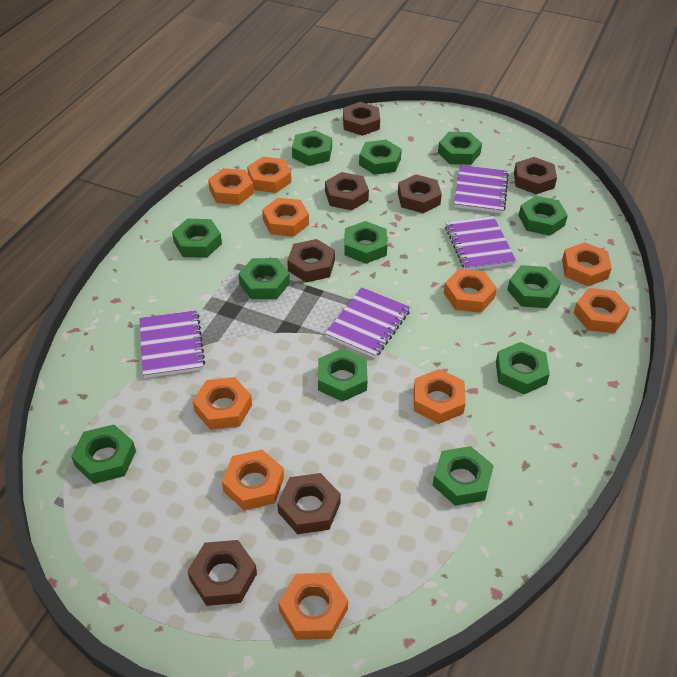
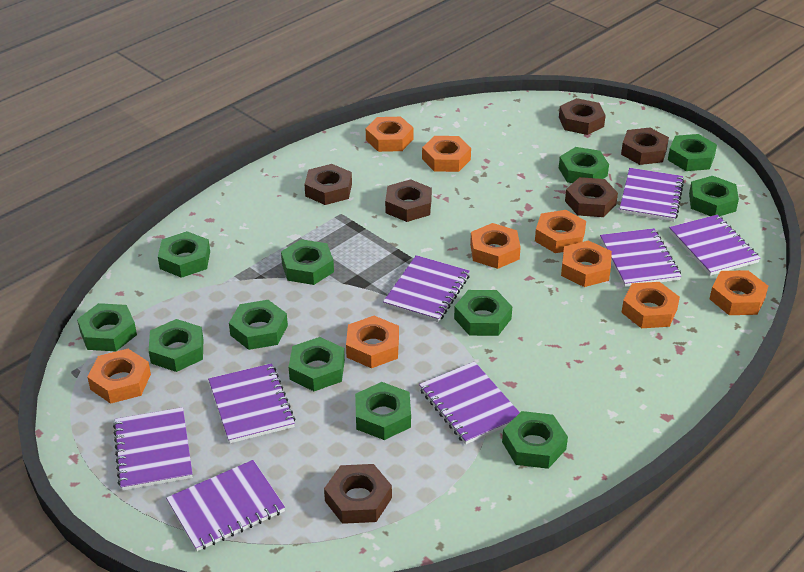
brown nut: [187,540,257,606] [277,473,341,534] [287,239,335,282] [325,172,369,210] [343,102,380,136] [398,174,442,213] [514,157,557,194] = 7 -> [304,164,352,205] [324,464,392,524] [385,179,432,222] [559,98,606,135] [565,177,618,217] [621,127,669,165] = 6
orange nut: [193,377,252,430] [208,168,254,205] [222,450,284,511] [247,157,291,193] [262,198,309,237] [278,573,348,640] [414,369,466,424] [444,269,497,313] [562,242,612,286] [574,288,630,333] = 10 -> [87,349,151,404] [346,316,399,368] [366,117,414,152] [422,136,471,172] [470,223,521,269] [535,210,586,253] [561,240,612,287] [621,282,680,328] [710,270,768,315] = 9
purple notebook: [139,310,205,378] [325,287,410,358] [445,216,516,270] [454,165,509,213] = 4 -> [113,407,193,491] [166,460,285,551] [208,363,296,443] [383,255,470,322] [419,361,520,445] [600,228,681,287] [619,168,684,221] [669,215,760,276] = 8

